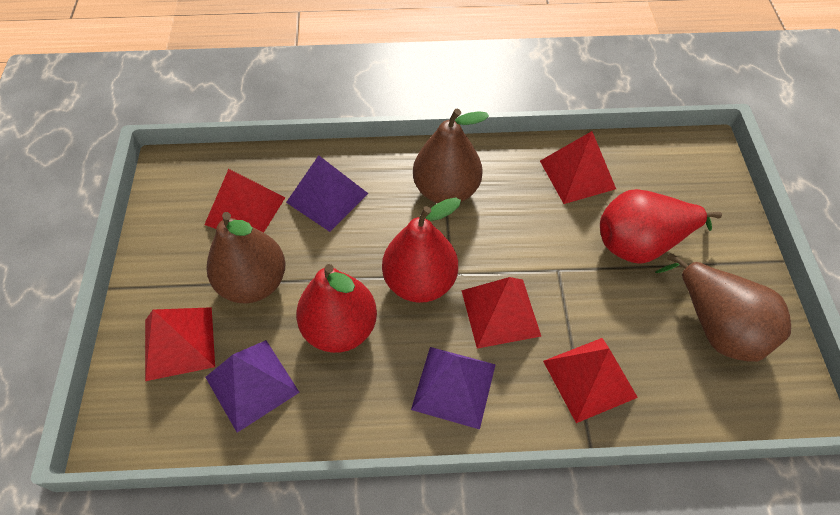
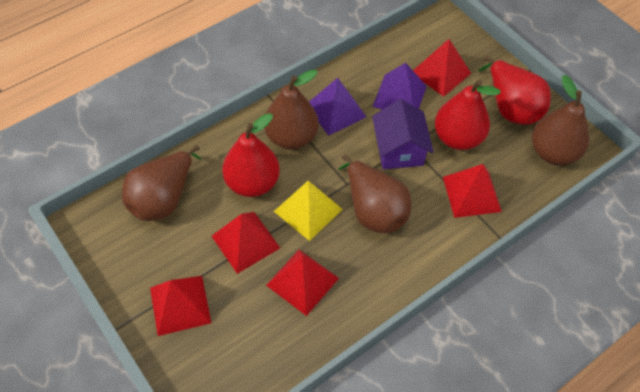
brown pear: [207,212,285,303] [413,109,489,204] [655,253,791,362] = 3 -> [122,145,201,221] [264,70,318,149] [338,154,411,233] [532,75,589,165] = 4
purple house: none = 0 -> [372,99,433,169] = 1
purple pyramid: [205,340,300,433] [286,155,369,232] [411,347,496,429] = 3 -> [309,78,366,136] [372,63,427,110] = 2
yellow pyramid: none = 0 -> [274,181,343,241] = 1

